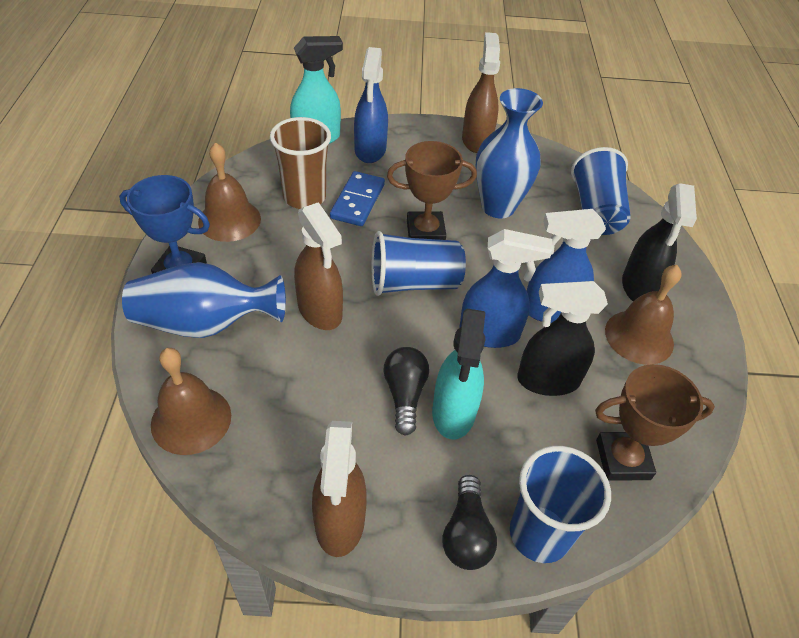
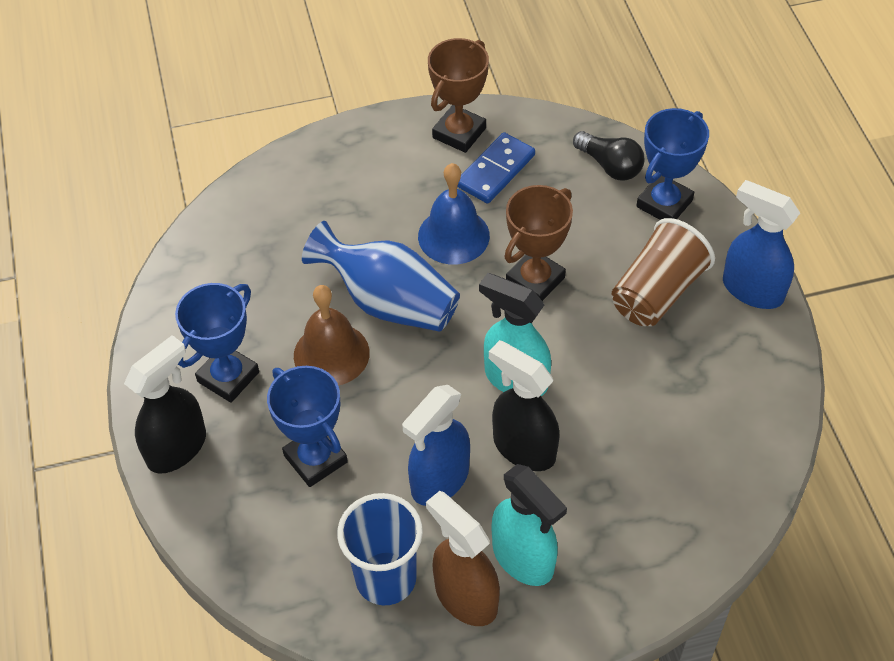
black light bulb: [383,347,429,436] [443,475,497,570] = 2 -> [573,131,644,181] = 1
blue bell: none = 0 -> [418,163,490,265] = 1
blue cup: [372,231,466,296] [510,446,611,563] [571,147,631,235] = 3 -> [337,493,423,605] = 1
blue spray bottle: [354,47,388,163] [459,229,553,348] [527,209,606,323] = 3 -> [402,385,470,506] [723,180,800,309] = 2
blue trophy: [119,175,210,274] = 1 -> [175,283,259,403] [267,366,348,487] [637,108,709,220] = 3
blue vase: [122,262,286,338] [475,88,543,218] = 2 -> [302,221,460,332] = 1
brown bell: [151,348,231,455] [198,142,261,242] [605,265,682,365] = 3 -> [294,285,370,385] = 1
brown spray bottle: [294,202,343,330] [312,421,367,557] [462,32,500,153] = 3 -> [426,491,500,626] = 1

